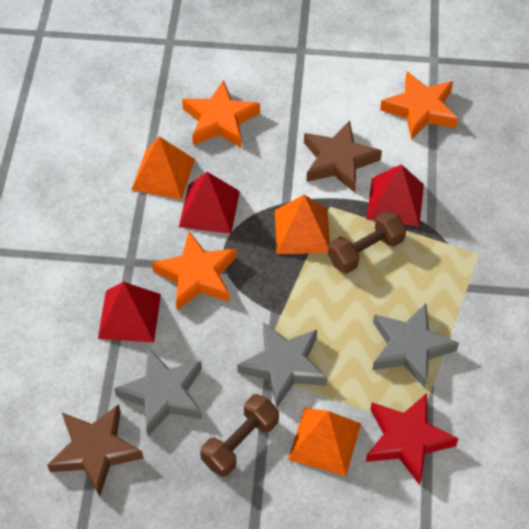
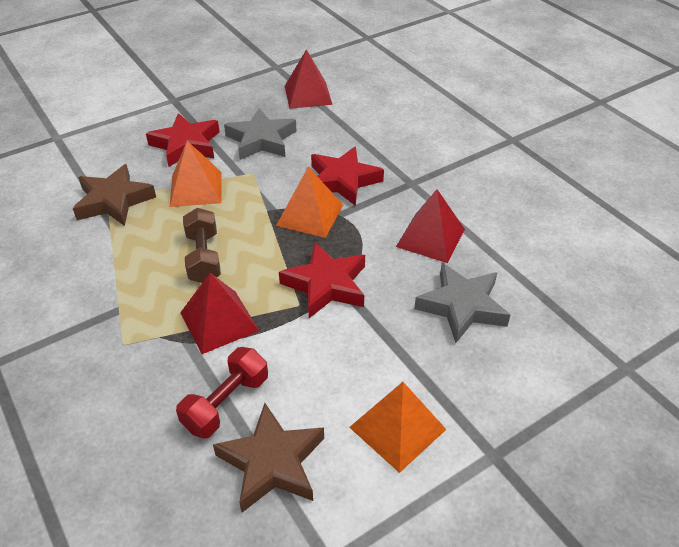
brown dumbbell: [200,394,279,477] [328,211,406,273] = 2 -> [183,208,221,283] = 1
grey star: [114,347,202,436] [237,322,327,407] [372,303,459,388] = 3 -> [224,108,297,160] [414,263,511,343] = 2
orange star: [152,231,236,310] [182,80,260,148] [380,71,458,140] = 3 -> none = 0
red dumbbell: none = 0 -> [176,347,268,439] = 1
red star: [366,393,458,485] = 1 -> [146,113,220,167] [279,242,365,318] [311,146,384,206] = 3

